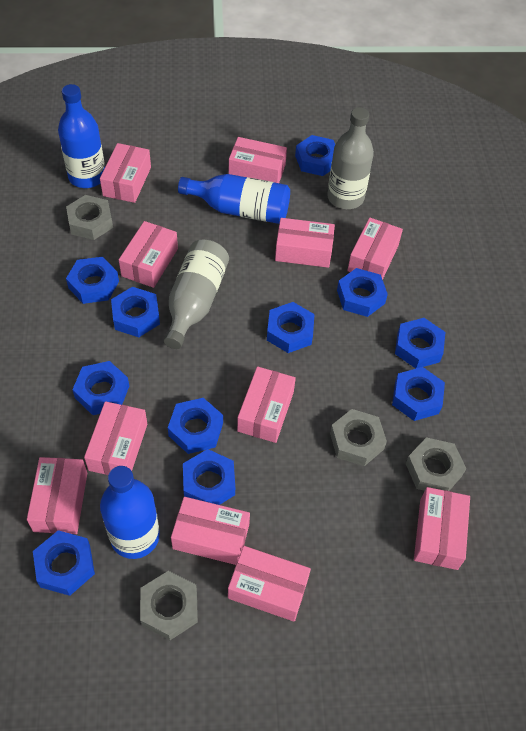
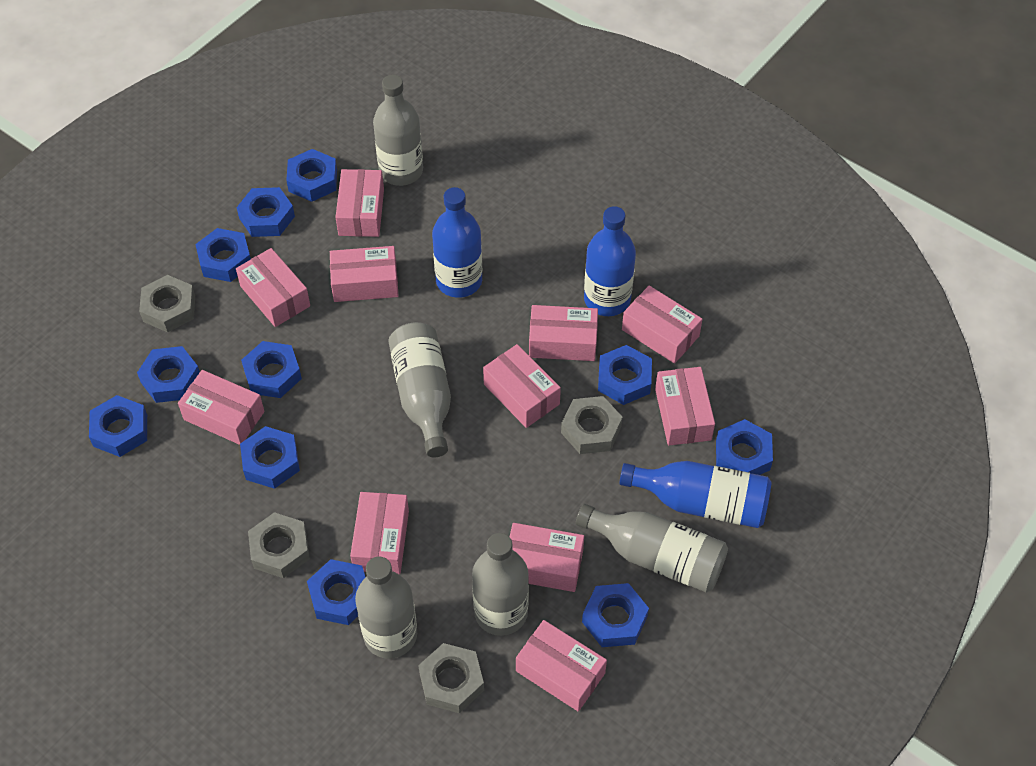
grey bottle: [164,239,229,349] [327,107,374,209] = 2 -> [355,556,417,659] [373,75,423,186] [388,322,451,457] [472,533,529,636] [576,504,728,593] = 5

